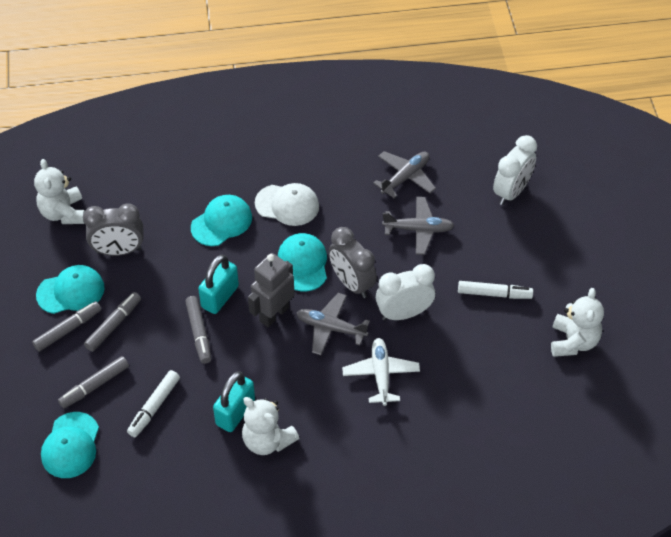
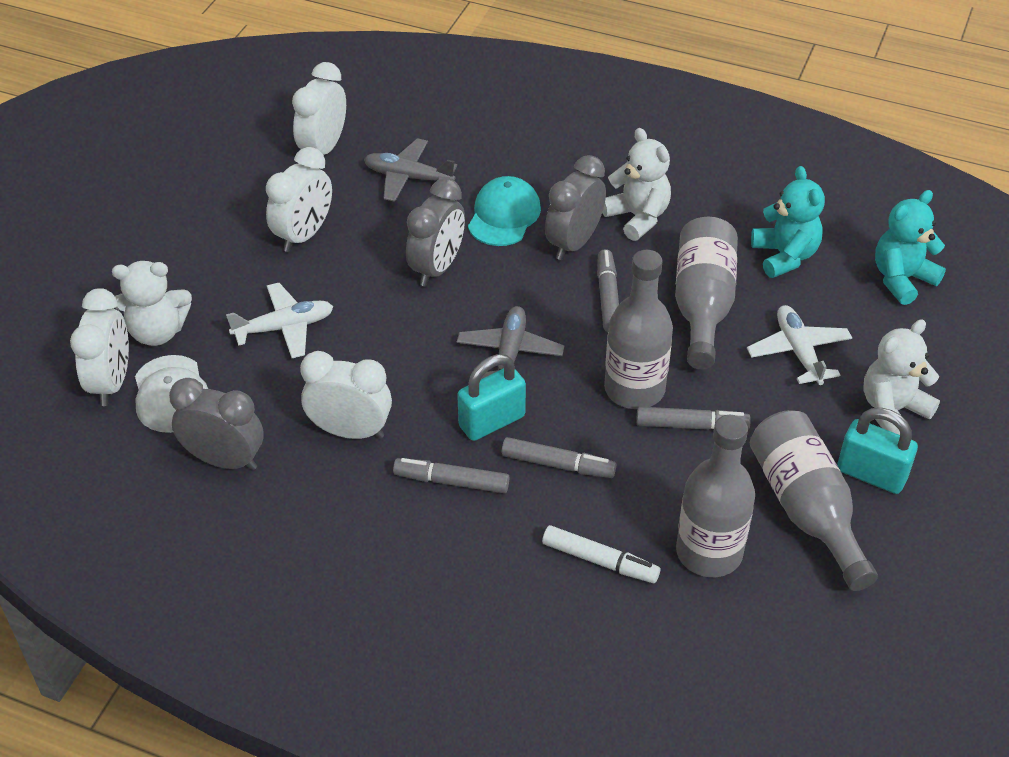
grey bottle: none = 0 -> [604,250,673,409] [675,217,738,370] [676,415,755,577] [750,410,878,591] = 4
grey clock: [83,204,144,256] [329,227,377,298] = 2 -> [169,378,264,470] [406,178,465,286] [545,155,606,260] = 3
grey plane: [297,293,370,355] [373,151,436,198] [382,197,454,255] = 3 -> [364,138,457,202] [457,306,564,379] = 2
grey robot: [248,253,295,327] = 1 -> none = 0
turquoise cap: [36,265,105,314] [41,412,99,478] [191,195,252,246] [278,233,327,291] = 4 -> [468,176,541,246] = 1
turquoise teddy bear: none = 0 -> [751,166,825,278] [875,190,946,305] = 2
white clock: [376,264,435,320] [493,135,537,205] = 2 -> [70,288,129,406] [266,147,332,252] [292,62,346,155] [300,351,392,439] = 4
white marker: [127,370,180,437] [458,281,533,299] = 2 -> [542,525,660,583] = 1
white plane: [342,338,420,406] = 1 -> [226,283,333,358] [747,305,852,385] = 2

